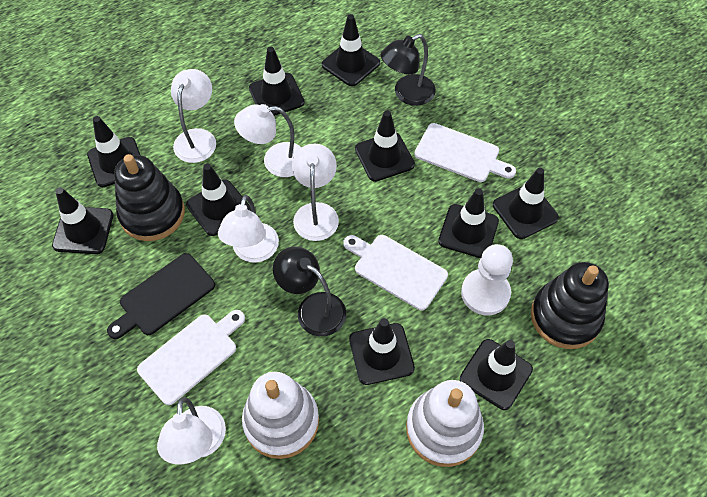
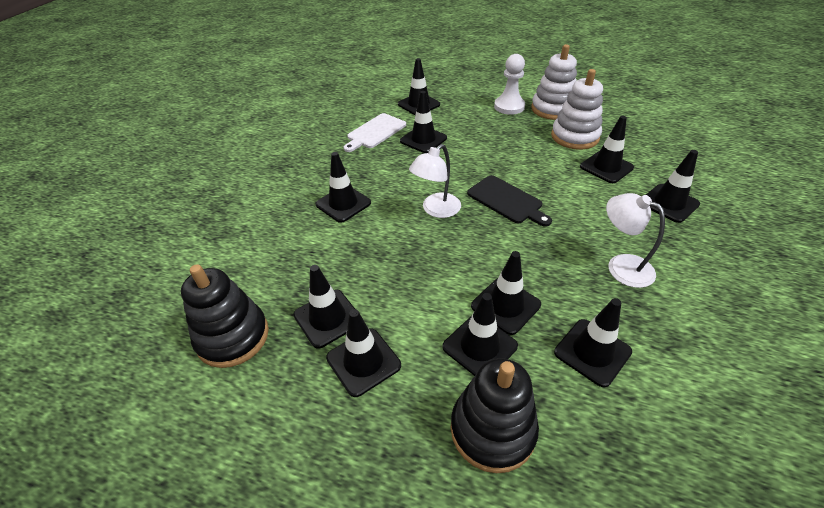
black lamp: [273,246,346,336] [381,34,436,106] = 2 -> none = 0
white cutting board: [137,310,245,405] [344,235,448,310] [414,123,516,182] = 3 -> [343,113,406,152] = 1
white lamp: [157,397,226,464] [171,69,216,163] [218,195,279,263] [234,104,302,177] [292,144,339,241] = 5 -> [409,144,461,218] [606,193,665,288] = 2

